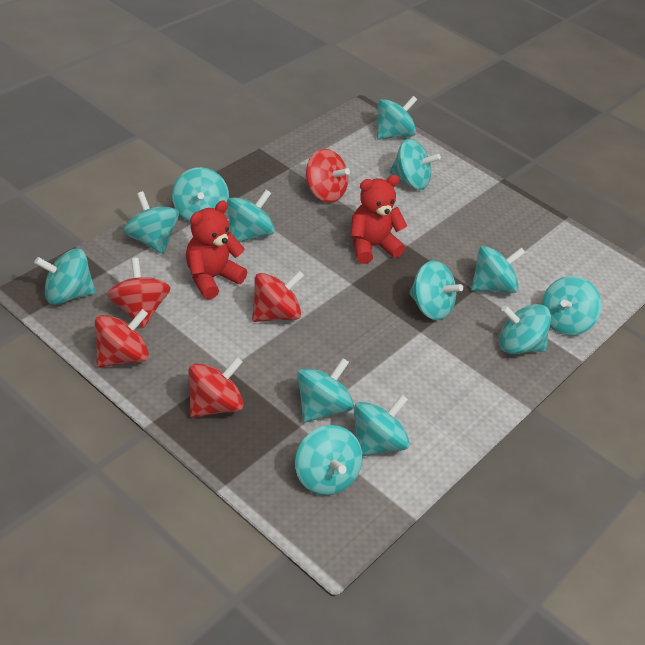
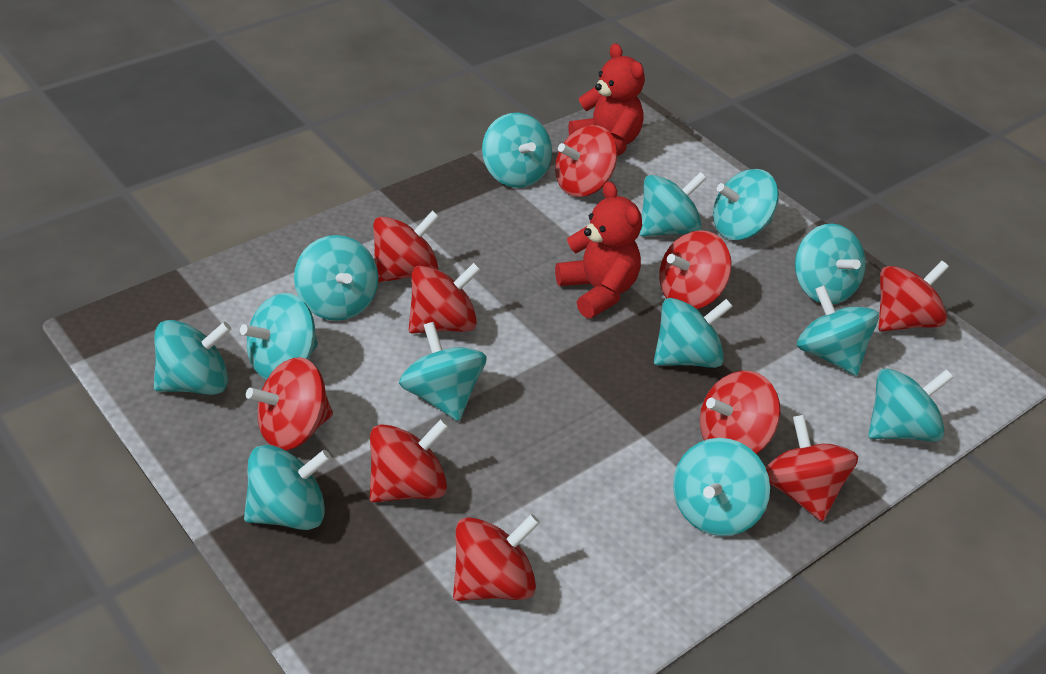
red spinning top: [95,309,149,368] [107,258,170,328] [188,357,243,418] [252,271,304,322] [306,149,350,203] = 5 -> [246,357,333,450] [370,419,449,503] [373,210,439,282] [409,263,481,334] [453,514,540,601] [555,125,618,197] [659,230,732,309] [700,371,781,454] [766,415,858,522] [878,261,949,332] = 10

